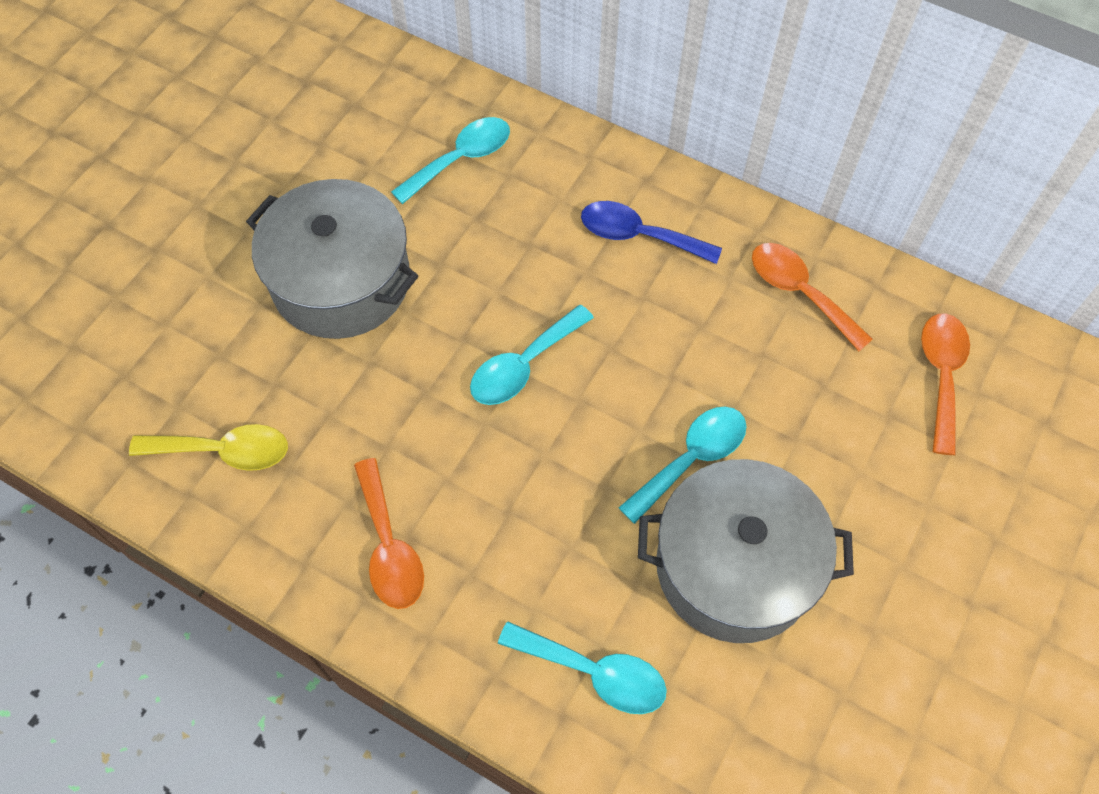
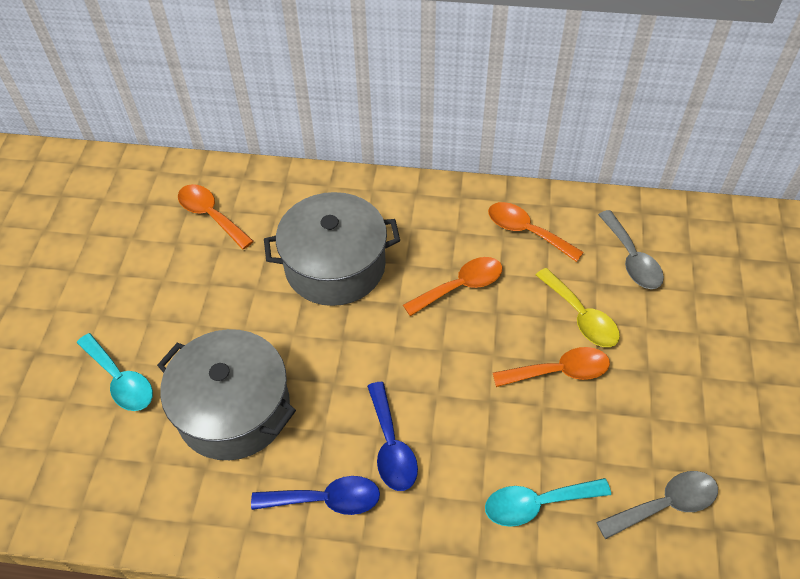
blue spoon: [581,201,722,264] = 1 -> [251,476,380,515] [367,382,418,491] = 2
grey spoon: none = 0 -> [596,471,718,539] [598,210,664,289] = 2
orange spoon: [354,458,424,609] [752,243,873,351] [921,313,970,455] = 3 -> [178,184,254,250] [403,257,502,316] [488,202,584,262] [493,347,610,387] = 4
turquoise spoon: [391,117,510,204] [470,305,594,405] [498,622,667,714] [619,407,747,524] = 4 -> [77,333,153,411] [485,478,611,527] = 2

